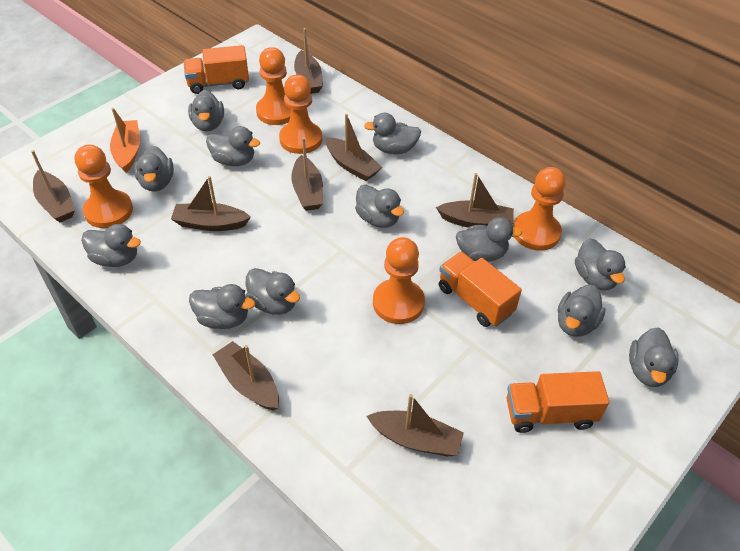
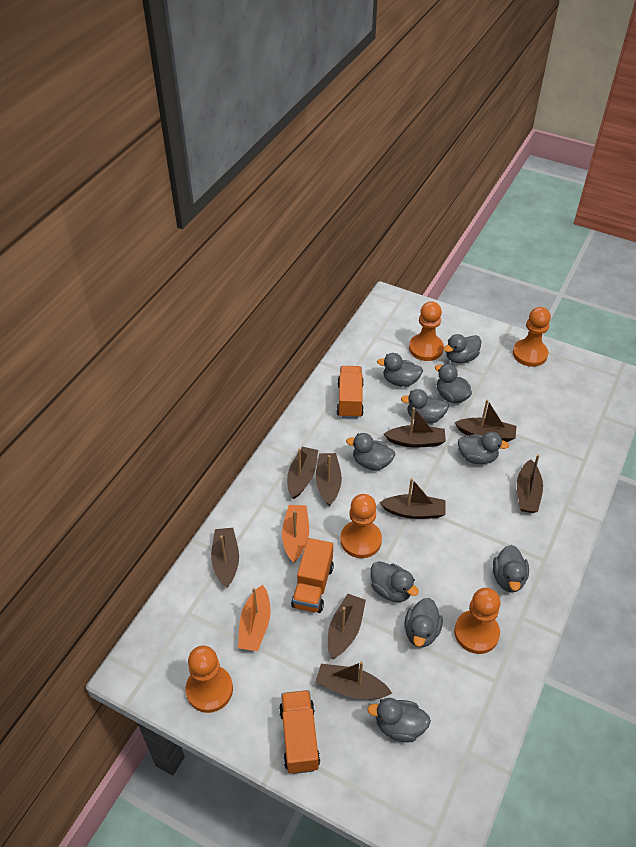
brown boat: [31,150,75,222] [171,176,251,231] [213,341,279,411] [291,138,323,211] [294,28,323,94] [325,114,382,181] [367,394,464,456] [436,173,514,227] = 8 -> [211,528,239,588] [287,447,318,499] [316,453,342,507] [316,662,392,699] [328,594,366,659] [380,478,446,519] [384,407,446,448] [455,399,516,442] [517,454,543,513] = 9
grey duck: [81,224,141,267] [134,146,174,192] [188,90,224,131] [189,284,255,329] [206,126,260,166] [246,268,300,315] [355,185,404,228] [364,113,421,154] [456,217,522,262] [558,285,606,337] [575,238,626,290] [629,328,679,387] = 12 -> [346,433,395,470] [367,698,431,742] [371,561,419,602] [377,353,423,387] [401,389,449,423] [404,598,443,647] [435,364,472,403] [444,334,481,364] [458,432,509,464] [493,545,529,592] = 10
orange boat: [110,108,140,173] = 1 -> [238,585,271,651] [282,505,309,562] = 2

